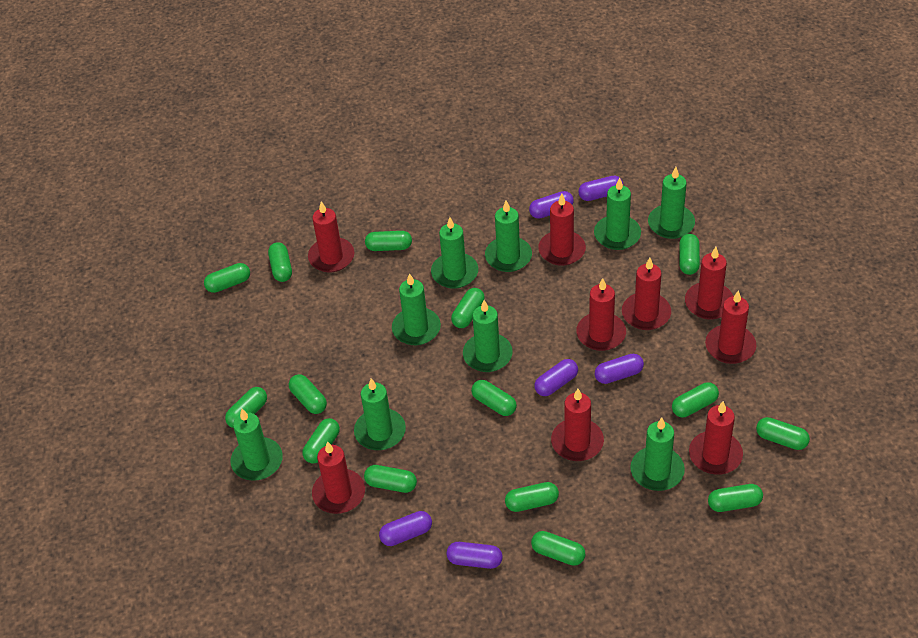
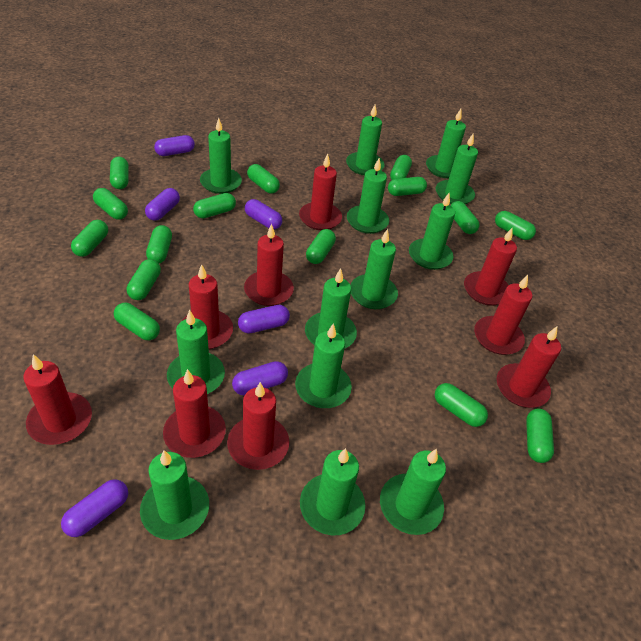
green candle: [230,409,283,481] [354,378,406,450] [392,273,441,345] [431,217,478,289] [463,300,513,372] [485,201,532,272] [594,178,641,250] [630,418,685,491] [648,167,695,239] = 9 -> [140,450,209,540] [167,310,225,394] [200,118,242,194] [295,323,352,408] [300,448,365,535] [305,268,357,348] [346,105,384,175] [347,158,389,234] [350,229,398,309] [380,449,446,535] [409,193,455,270] [426,109,466,178] [436,134,478,204] = 13

